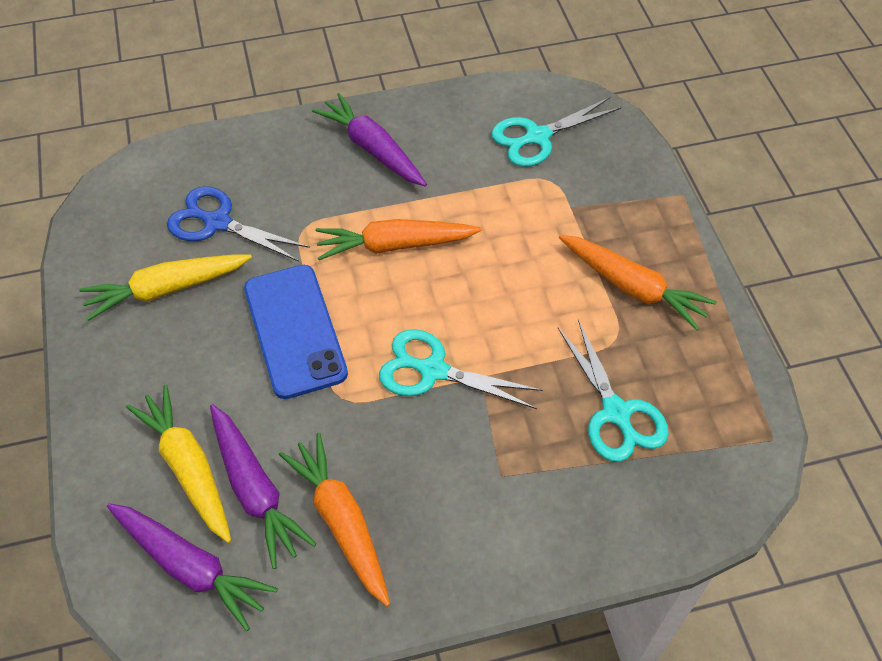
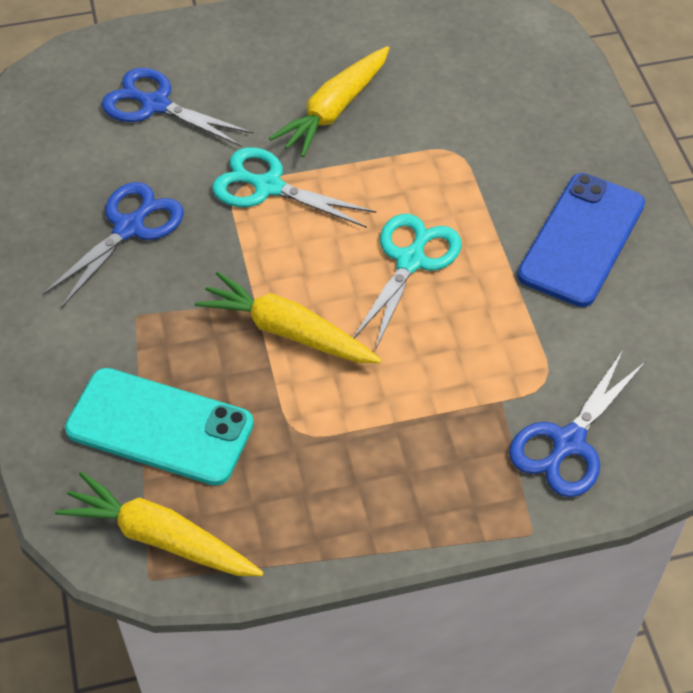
blue scissors: [167,186,310,262] = 1 -> [42,182,184,308] [102,68,253,146] [509,351,646,497] = 3
orange carrot: [279,433,390,607] [316,219,482,260] [559,235,717,331] = 3 -> none = 0
purple carrot: [107,503,278,631] [210,404,316,569] [312,93,427,186] = 3 -> none = 0
turquoise phone: none = 0 -> [65,368,254,486] = 1
turquoise scissors: [379,329,543,409] [491,97,621,167] [558,320,669,462] = 3 -> [212,147,376,228] [353,214,461,350] = 2
yellow carrot: [79,254,252,321] [126,385,231,543] = 2 -> [55,471,264,576] [195,271,382,363] [269,46,389,157] = 3

